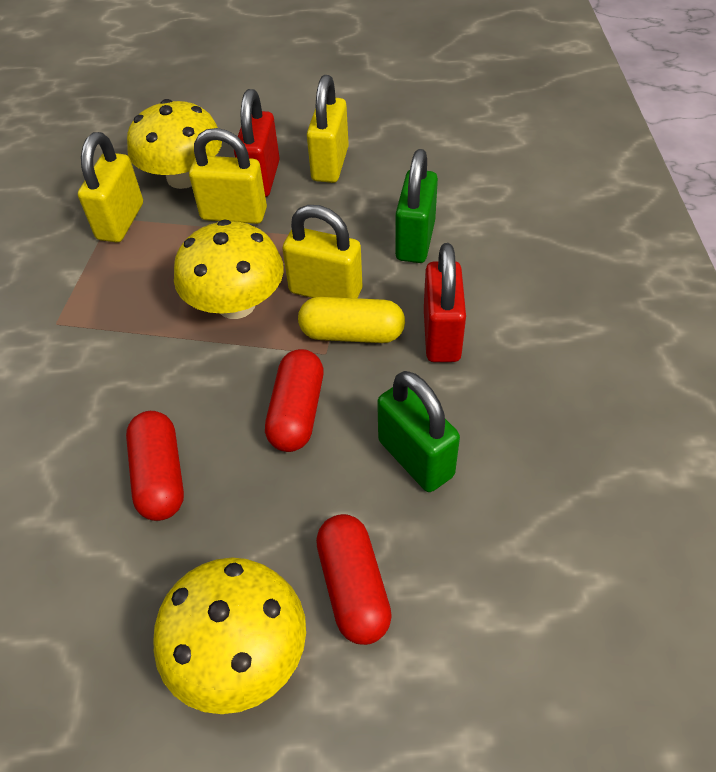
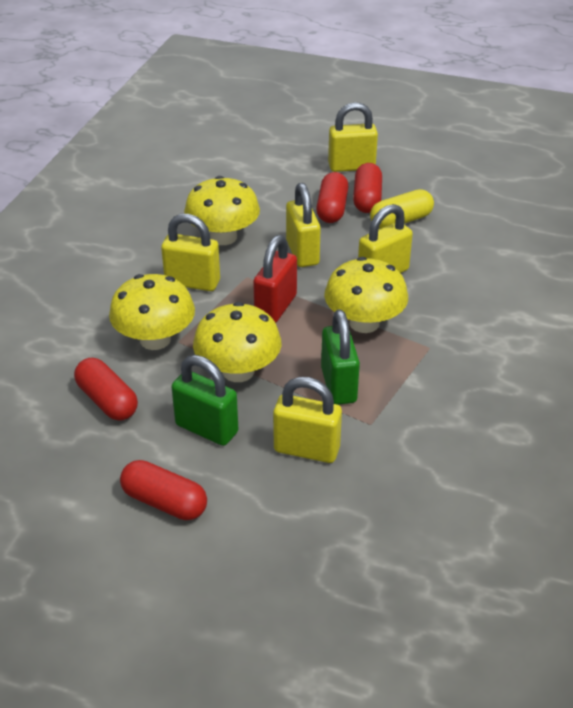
red capsule: [126,411,184,521] [265,349,323,452] [316,514,392,645] = 3 -> [74,358,138,421] [120,460,207,520] [316,172,348,223] [353,163,382,213] = 4
red padlock: [234,89,280,197] [424,243,466,362] = 2 -> [253,235,297,323] = 1
yellow mushroom: [127,99,222,189] [153,558,306,714] [174,219,284,319] = 3 -> [109,274,195,350] [184,176,260,245] [193,302,282,382] [324,257,408,333] = 4
yellow padlock: [78,132,143,242] [189,128,267,224] [282,205,362,298] [307,75,349,183] = 4 -> [161,214,220,291] [273,377,342,463] [286,183,321,267] [328,102,378,172] [358,204,413,273] = 5

